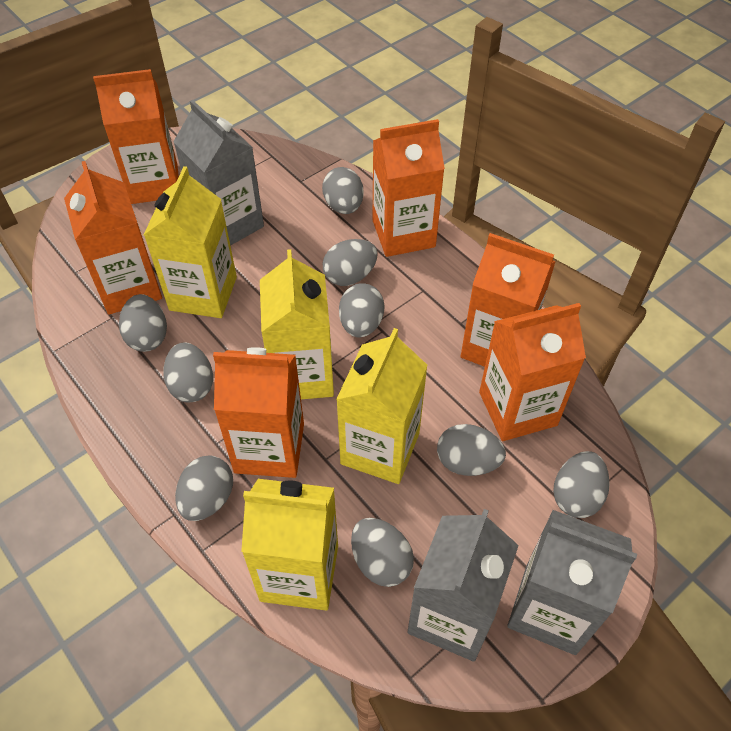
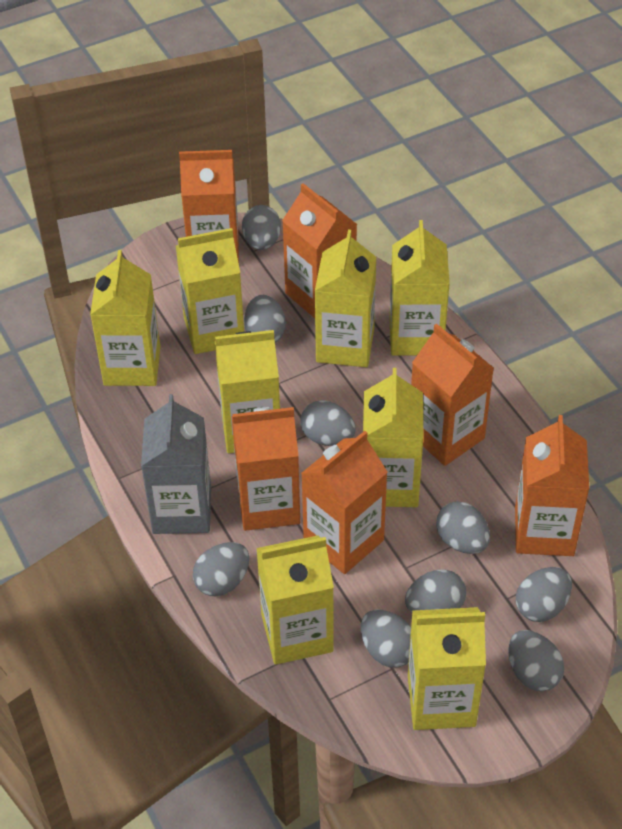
grey carton: [173,100,264,246] [407,509,519,661] [507,510,637,655] = 3 -> [141,394,211,534] = 1
yellow carton: [144,166,237,318] [241,479,338,610] [260,249,334,399] [336,328,428,484] = 4 -> [90,250,160,386] [176,228,244,354] [215,330,280,453] [256,535,334,665] [315,230,376,367] [363,368,423,507] [389,220,450,356] [408,607,486,730] = 8

